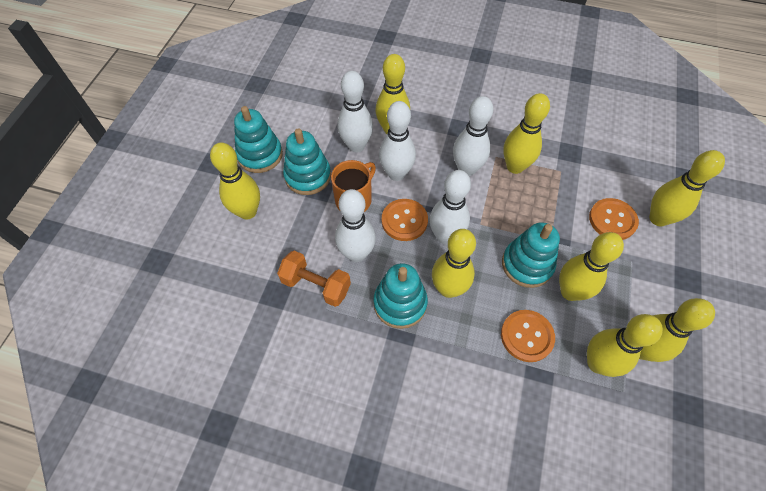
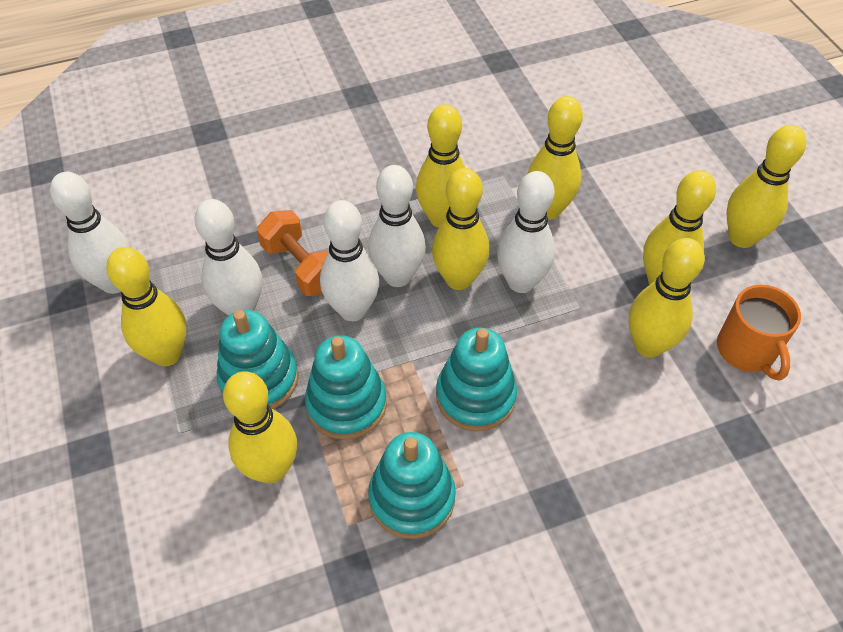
orange button: [382,199,428,241] [501,310,555,362] [589,198,639,240] = 3 -> none = 0

